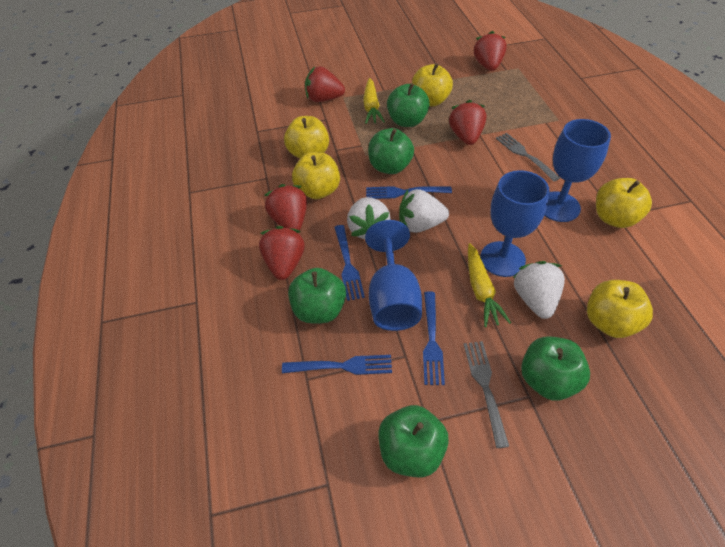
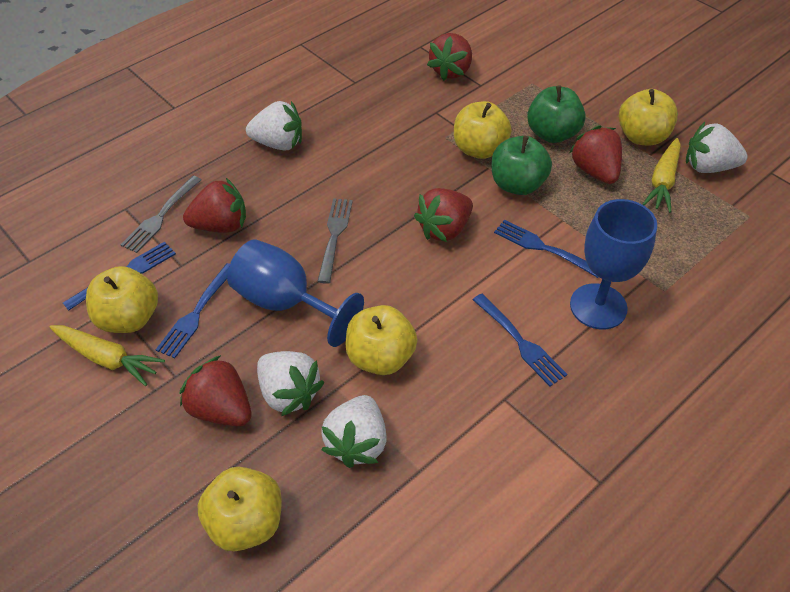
blue goblet: [365,220,422,331] [480,170,549,277] [544,119,611,222] = 3 -> [227,239,364,347] [570,199,657,329] = 2
green apple: [288,268,346,324] [368,128,414,174] [378,405,449,477] [387,83,430,127] [521,337,590,401] = 5 -> [492,136,552,195] [527,85,586,143] = 2
white strawberry: [347,197,391,239] [399,189,449,233] [513,261,565,319] = 3 -> [246,101,302,151] [257,351,325,416] [321,395,387,468] [686,122,748,173] = 4

